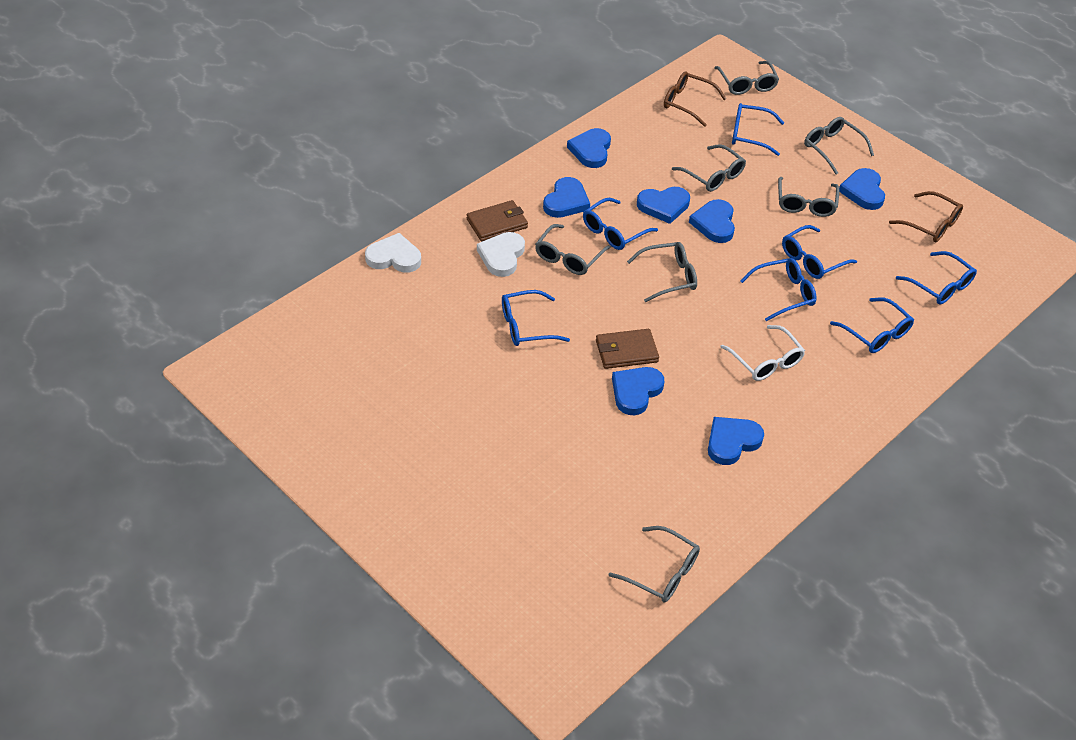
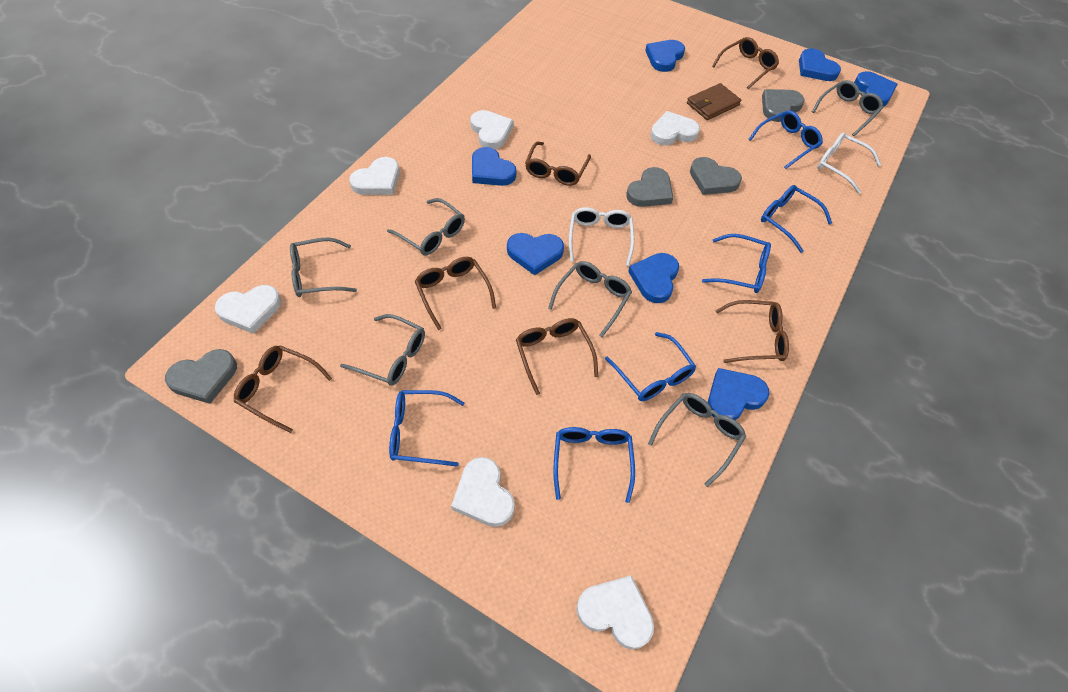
blue glasses: [502,290,570,346] [583,198,658,250] [732,103,784,156] [740,258,817,321] [782,225,857,279] [830,297,914,353] [896,251,977,305] = 7 -> [389,390,465,467] [553,427,635,503] [605,332,696,401] [702,234,771,293] [748,110,823,169] [761,185,832,253] = 6
brown glasses: [664,71,727,127] [889,191,963,242] = 2 -> [234,345,332,433] [415,257,496,330] [516,318,598,395] [525,142,591,186] [712,37,779,89] [715,300,789,363] = 6
brown wallet: [467,200,528,241] [596,329,659,369] = 2 -> [687,83,741,120] = 1
grey glasses: [535,224,611,275] [609,526,700,603] [627,242,697,302] [672,144,746,192] [714,61,779,95] [778,177,839,217] [804,117,874,174] = 7 -> [290,237,357,297] [340,314,425,386] [387,198,465,255] [548,261,632,337] [648,393,746,487] [812,80,884,136] = 6
grey heart: none = 0 -> [165,349,237,404] [626,167,673,207] [690,157,742,195] [762,89,805,122] = 4
white glasses: [720,325,805,381] = 1 -> [569,207,634,266] [817,132,881,194] = 2
white heart: [365,233,421,273] [477,232,525,277] = 2 -> [215,285,281,334] [349,157,400,195] [451,457,515,527] [470,110,513,149] [576,575,654,650] [651,111,700,145] = 6

